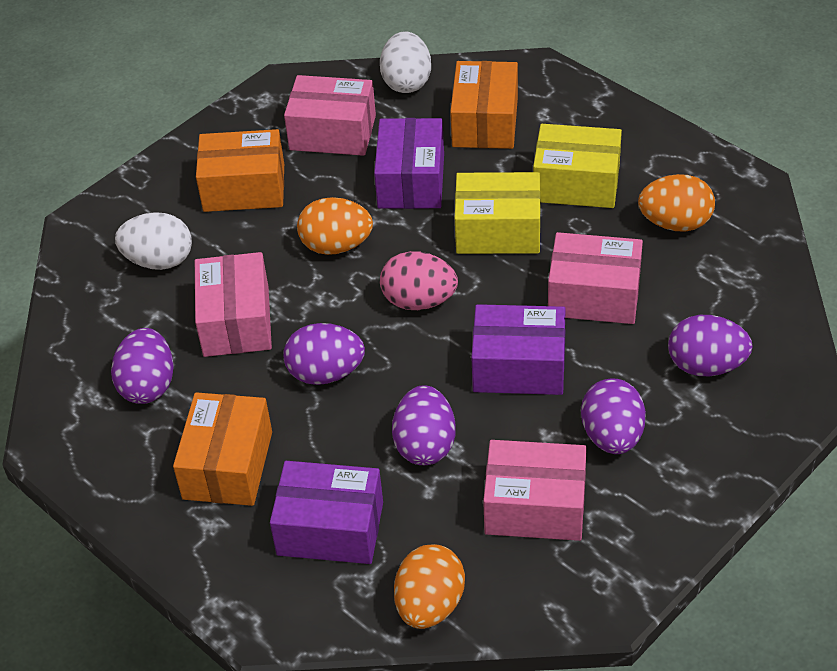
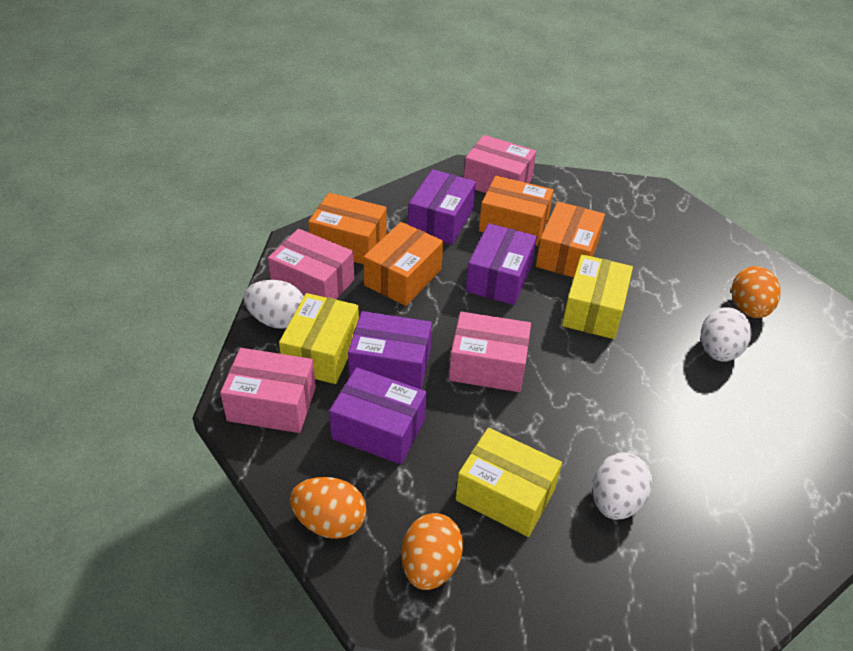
orange box: [173,392,272,506] [196,129,284,212] [450,61,518,149] = 3 -> [308,193,387,264] [363,222,443,306] [479,176,554,246] [536,201,605,278] = 4
pink egg: [380,251,458,310] = 1 -> none = 0
purple box: [270,461,383,564] [374,118,444,209] [471,304,566,395] = 3 -> [329,368,426,464] [348,311,432,389] [408,169,476,244] [466,223,537,305] = 4
purple egg: [111,328,174,404] [283,323,365,385] [392,385,456,465] [581,378,646,454] [668,315,753,376] = 5 -> none = 0
white egg: [115,212,192,270] [380,31,431,93] = 2 -> [244,280,304,329] [593,452,652,520] [701,307,752,362] = 3
yellow box: [455,172,541,254] [533,124,622,208] = 2 -> [279,293,359,384] [456,428,562,537] [562,254,633,339] = 3

